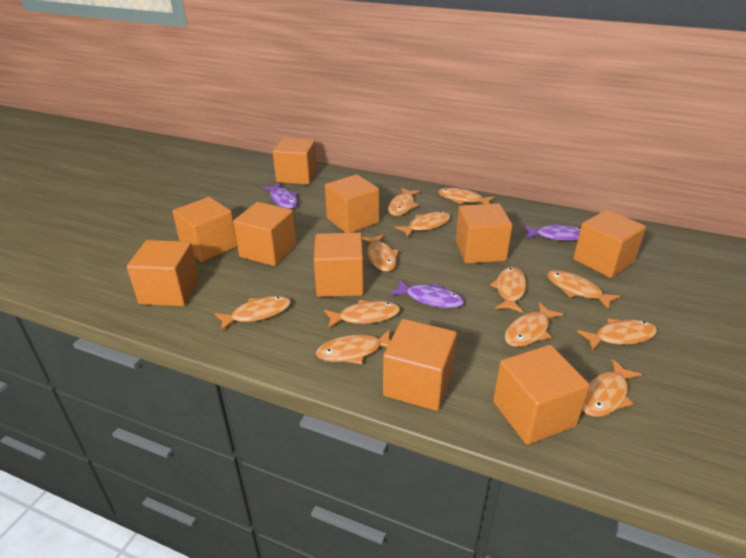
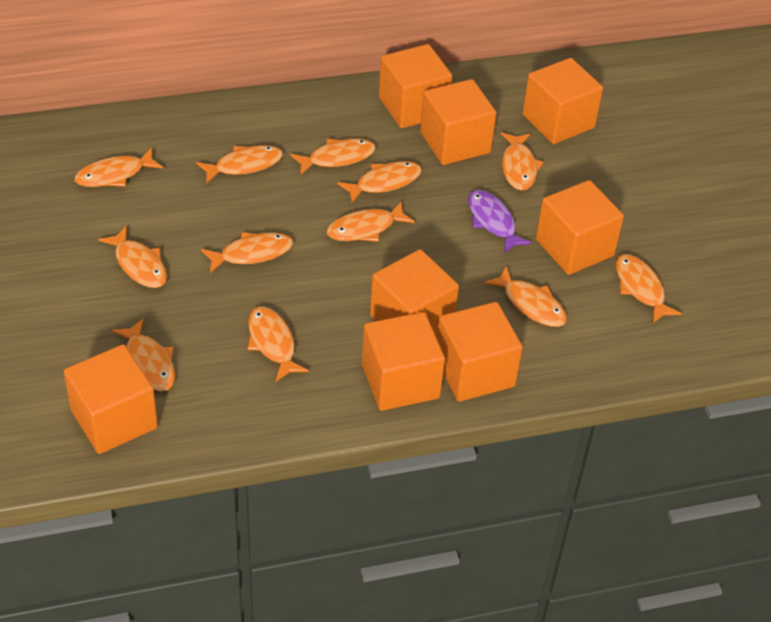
orange cube: [127,240,199,306] [172,197,237,262] [233,202,296,266] [273,137,317,185] [314,232,364,297] [325,174,379,233] [383,319,457,411] [456,203,513,264] [493,345,590,445] [573,210,646,278] = 10 -> [64,344,158,454] [362,312,445,411] [370,249,459,336] [379,44,452,128] [420,79,496,165] [437,302,523,402] [523,58,603,144] [536,180,624,275] = 8
purple fish: [263,183,298,209] [390,279,464,308] [524,223,581,241] = 3 -> [468,190,532,254] = 1

